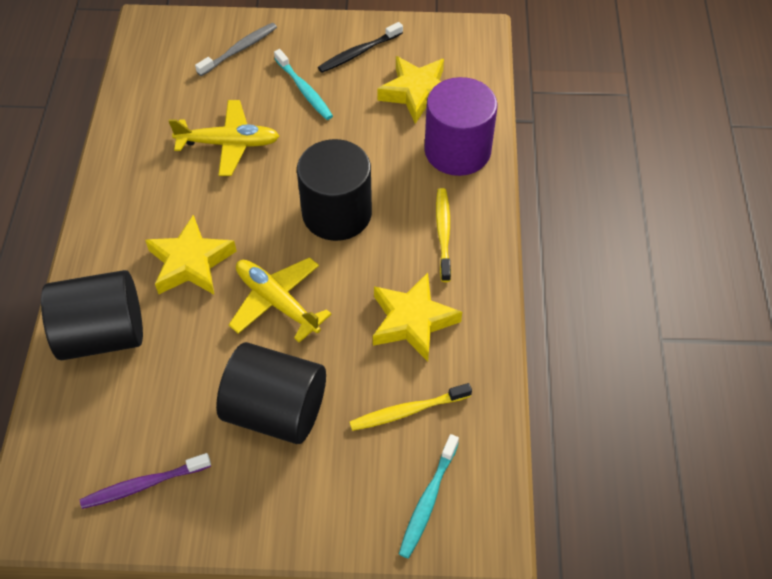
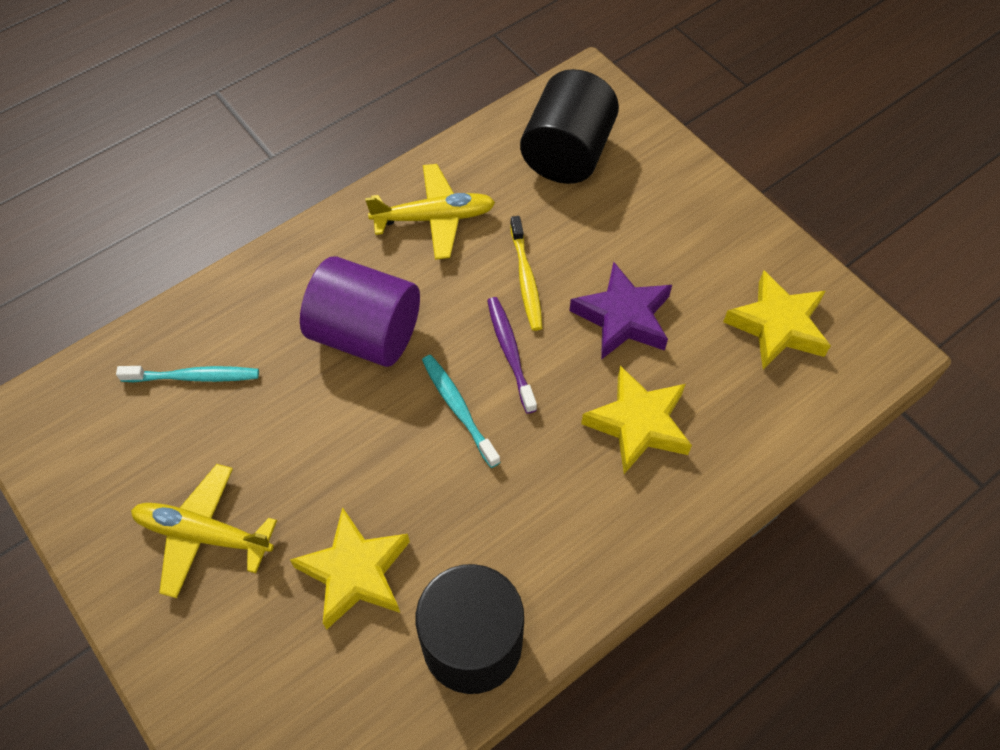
black cylinder: [41,270,143,360] [216,342,326,444] [297,139,372,241] = 3 -> [416,564,524,694] [520,69,619,184] = 2
black toothbrush: [318,22,403,73] = 1 -> none = 0
grey toothbrush: [195,23,277,76] = 1 -> none = 0
purple star: none = 0 -> [570,262,672,360] = 1
yellow toothbrush: [350,383,472,431] [436,188,451,282] = 2 -> [510,216,542,331] = 1

